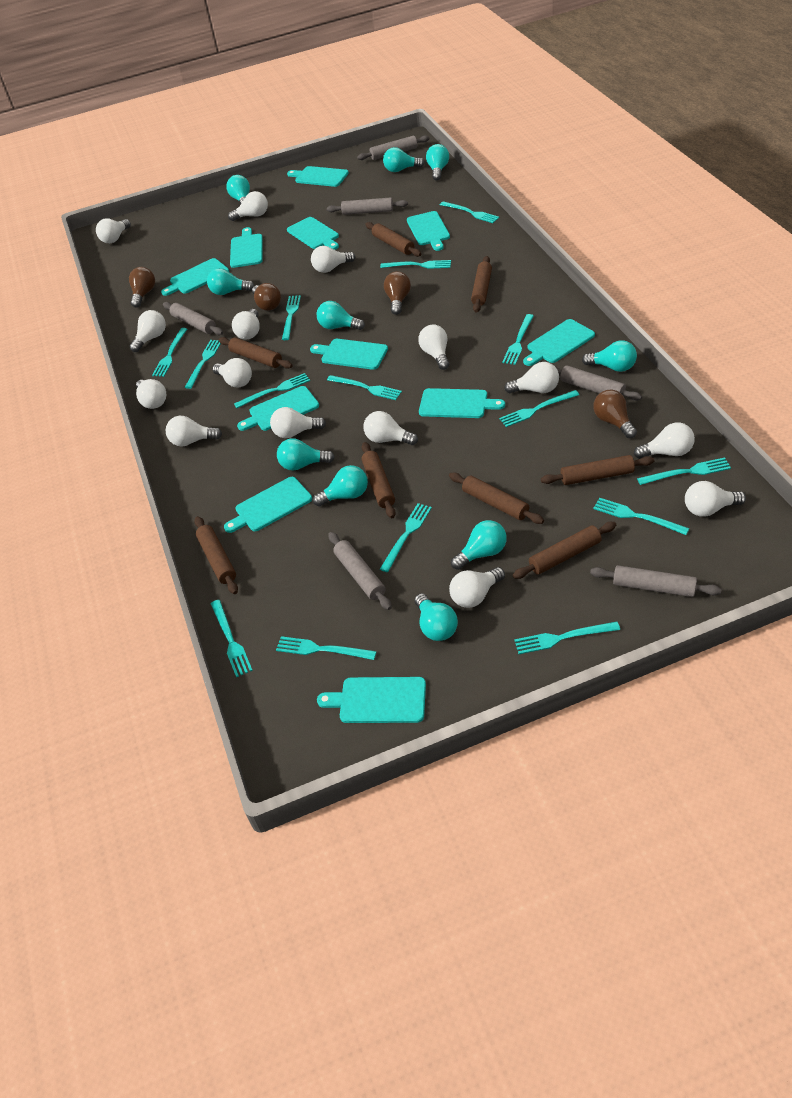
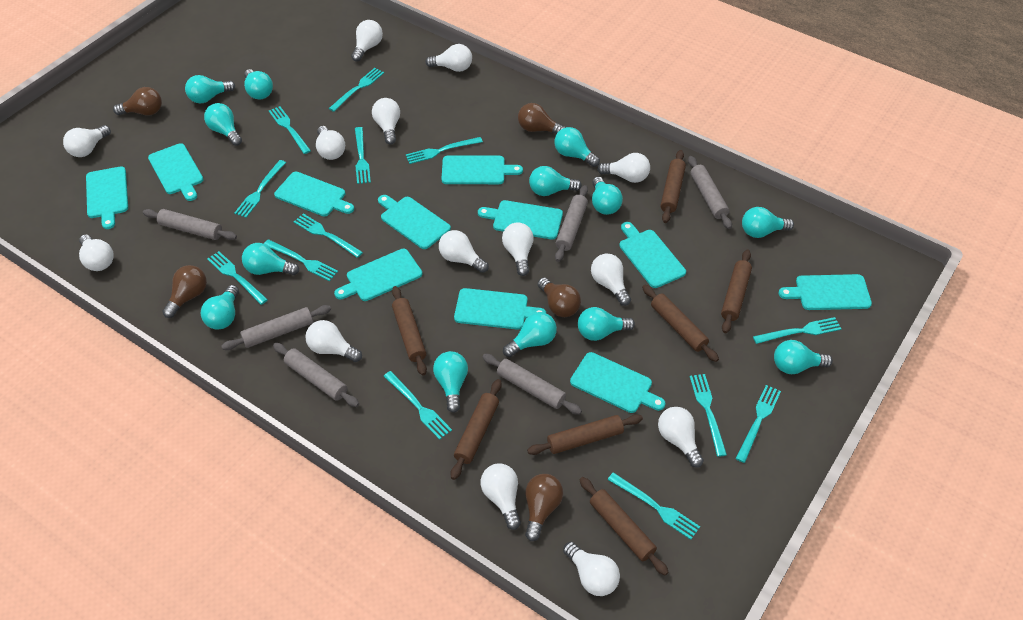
brown light bulb: [129,267,155,308] [252,283,281,311] [384,271,411,315] [593,390,637,438] = 4 -> [113,87,162,115] [162,265,207,318] [518,103,566,134] [525,474,563,541] [538,277,581,317] = 5
brown rolling pin: [194,516,238,594] [219,337,293,369] [362,442,396,518] [365,222,421,257] [449,473,544,524] [471,256,492,312] [513,522,616,579] [541,455,654,485] = 8 -> [392,286,427,376] [451,379,502,480] [527,414,643,455] [580,477,669,575] [642,285,719,362] [660,150,686,223] [721,250,752,333] = 7
turquoise fork: [152,328,187,377] [185,340,221,389] [211,600,253,677] [234,373,310,408] [276,636,377,660] [282,295,301,340] [327,375,402,400] [380,260,451,269] [380,503,432,572] [440,201,499,223] [499,390,579,427] [502,314,534,365] [514,621,620,654] [593,498,690,535] [637,457,731,485] = 15 -> [207,251,268,305] [234,160,286,218] [264,239,338,281] [269,106,311,154] [294,214,363,258] [329,68,384,112] [355,127,371,184] [384,371,452,440] [406,137,483,164] [608,472,700,540] [689,374,727,457] [735,385,781,463] [753,317,841,344] = 13
turquoise light bulb: [207,268,254,295] [226,175,250,204] [277,438,335,471] [313,465,368,507] [317,301,365,330] [383,147,424,172] [415,593,458,641] [426,144,449,181] [451,520,507,570] [582,340,637,372] = 10 -> [185,75,235,103] [201,285,239,330] [204,103,242,146] [242,243,299,275] [244,69,273,99] [433,351,468,413] [503,312,557,357] [529,166,582,196] [554,127,600,167] [578,307,635,341] [592,177,623,215] [742,207,794,238] [774,340,833,374] = 13
white light bulb: [96,218,131,243] [130,310,166,352] [136,379,166,409] [166,416,222,446] [212,358,252,387] [228,191,268,221] [232,309,260,339] [270,407,326,438] [311,246,355,273] [363,411,418,445] [418,324,449,370] [449,567,505,608] [504,362,559,394] [634,422,695,459] [685,481,746,517] = 15 -> [63,125,111,157] [79,234,114,271] [305,320,362,362] [316,126,345,160] [351,20,383,61] [372,98,400,145] [425,44,472,72] [439,230,489,273] [481,464,521,530] [502,223,534,276] [563,542,620,596] [591,253,631,306] [597,153,650,183] [658,407,704,468] = 14

